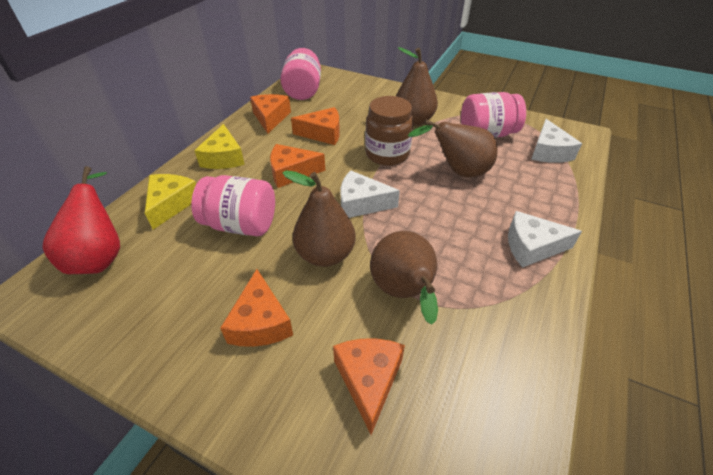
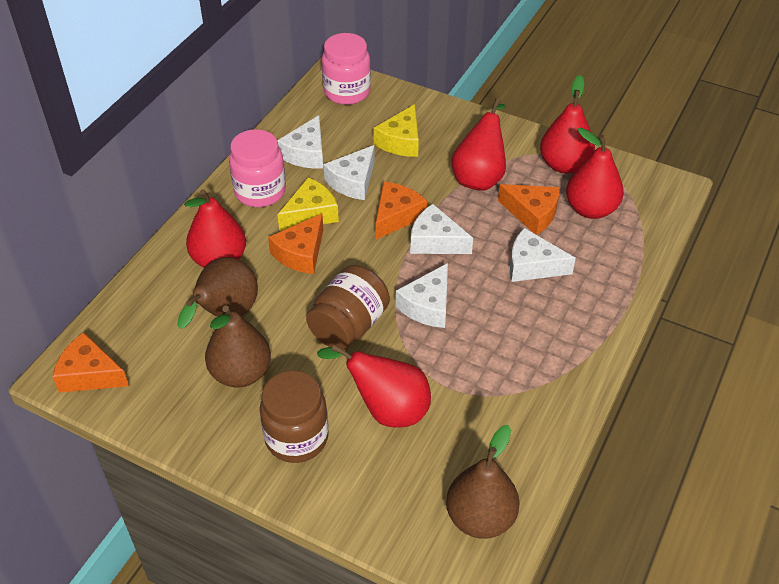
brown jar: [365,96,413,166] = 1 -> [260,371,329,463] [306,265,390,350] = 2
brown pear: [283,170,356,267] [370,231,438,325] [396,47,438,126] [408,120,498,177] = 4 -> [177,257,258,329] [205,305,271,388] [446,425,520,539] = 3
orange cheese: [220,269,293,347] [250,94,291,134] [270,144,325,188] [291,107,340,145] [333,338,405,435] = 5 -> [52,332,129,393] [268,214,323,274] [375,181,427,239] [498,184,560,235] = 4
pink jar: [191,175,275,236] [280,48,321,100] [461,92,526,138] = 3 -> [229,129,286,207] [322,33,371,105] = 2
red pear: [43,166,120,274] = 1 -> [184,189,246,268] [317,344,431,428] [451,98,506,191] [540,75,595,174] [566,128,624,219] = 5
white cheese: [340,170,400,218] [508,211,582,268] [531,119,582,163] = 3 -> [277,115,323,168] [323,145,375,200] [396,263,448,328] [410,204,473,254] [510,228,576,282] = 5

